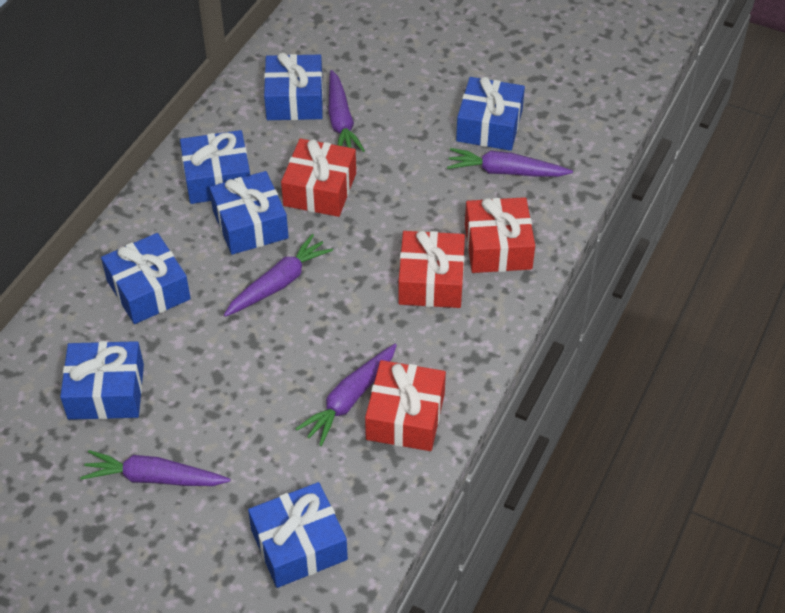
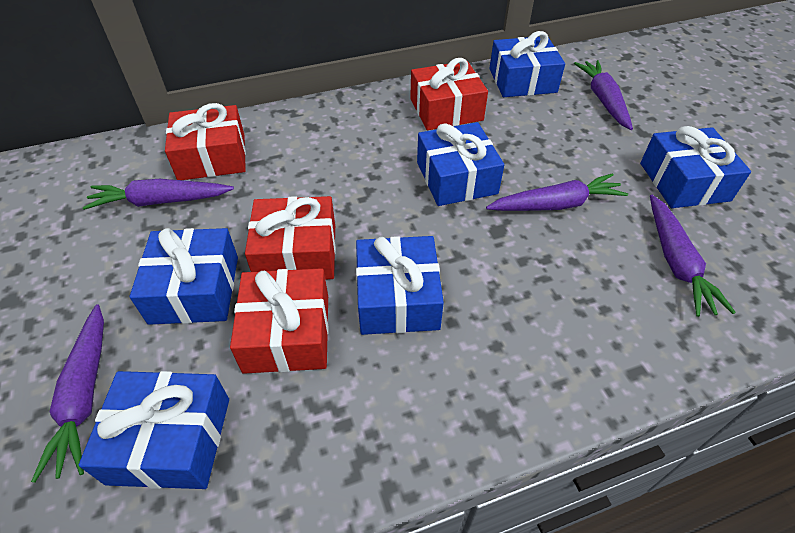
blue gift: [60,341,144,420] [101,233,191,324] [180,130,250,204] [209,171,289,255] [248,482,348,588] [264,52,323,120] [456,77,525,151] = 7 -> [79,371,229,489] [129,228,238,325] [356,236,444,335] [417,122,504,206] [489,31,565,97] [640,126,751,208] = 6

